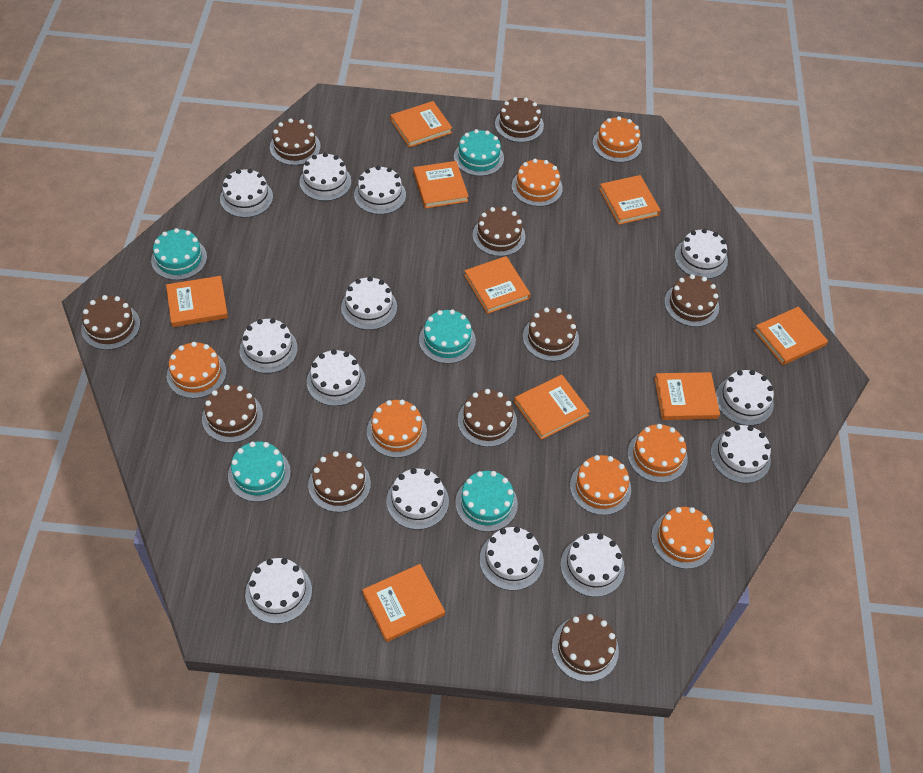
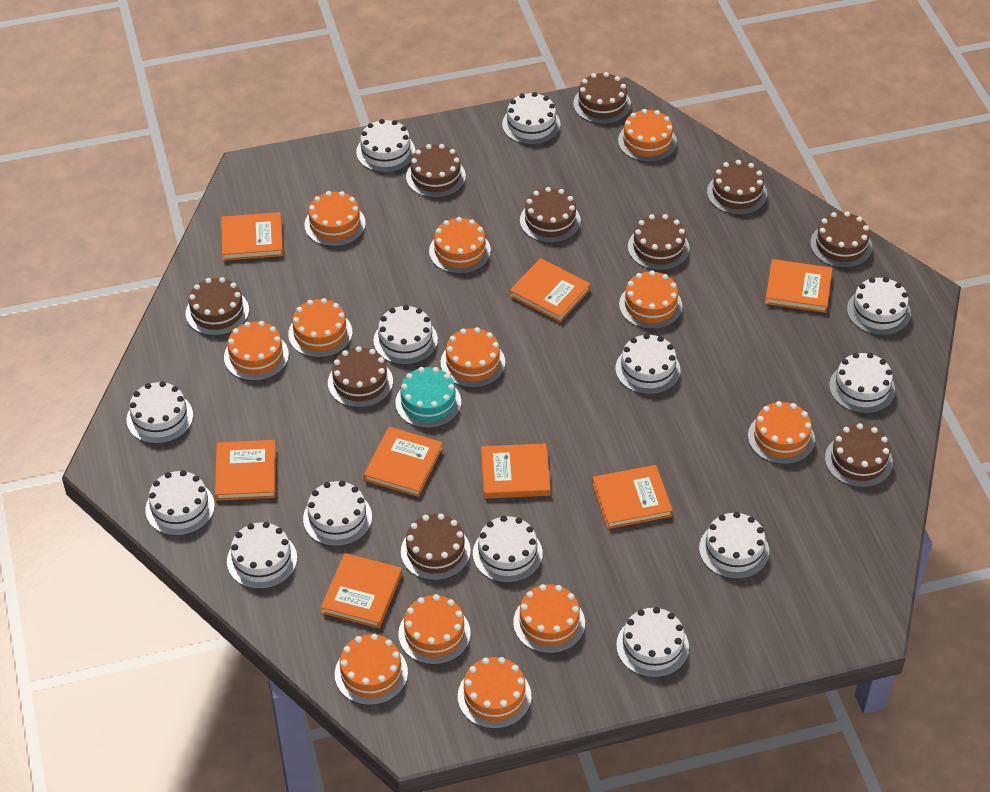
orange book: [166,276,228,327] [362,564,445,642] [391,101,452,148] [413,161,469,208] [464,256,530,314] [514,375,590,440] [599,175,661,225] [655,372,720,420] [754,307,828,365] = 9 -> [215,440,276,501] [221,212,283,261] [321,553,402,628] [364,427,443,497] [481,443,551,499] [510,258,591,322] [592,465,673,529] [765,259,832,313] = 8
orange cake: [167,342,226,399] [367,400,427,458] [512,159,563,207] [570,455,631,515] [593,116,642,162] [627,424,688,483] [651,507,714,569] = 7 -> [224,321,289,381] [288,298,352,358] [304,191,366,247] [335,634,408,705] [398,594,471,665] [429,217,491,274] [441,327,505,388] [458,657,532,729] [513,584,585,654] [618,109,677,162] [619,270,682,329] [748,401,815,464] = 12
turquoise cake: [151,228,207,280] [228,442,291,502] [419,309,476,364] [454,129,504,176] [455,471,518,532] = 5 -> [395,367,461,428] = 1

